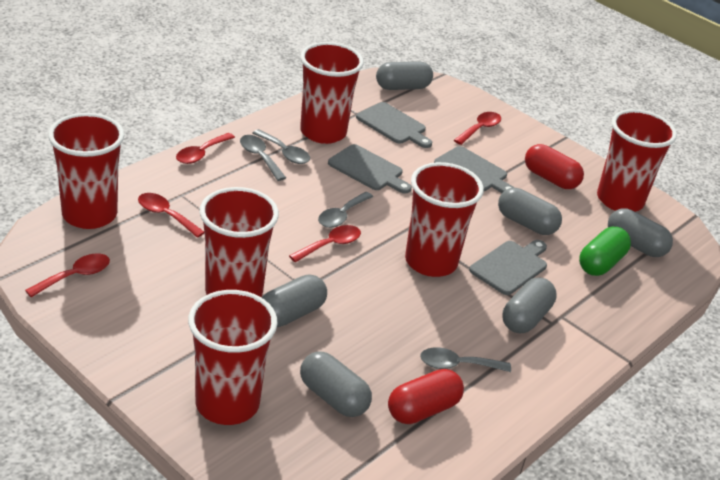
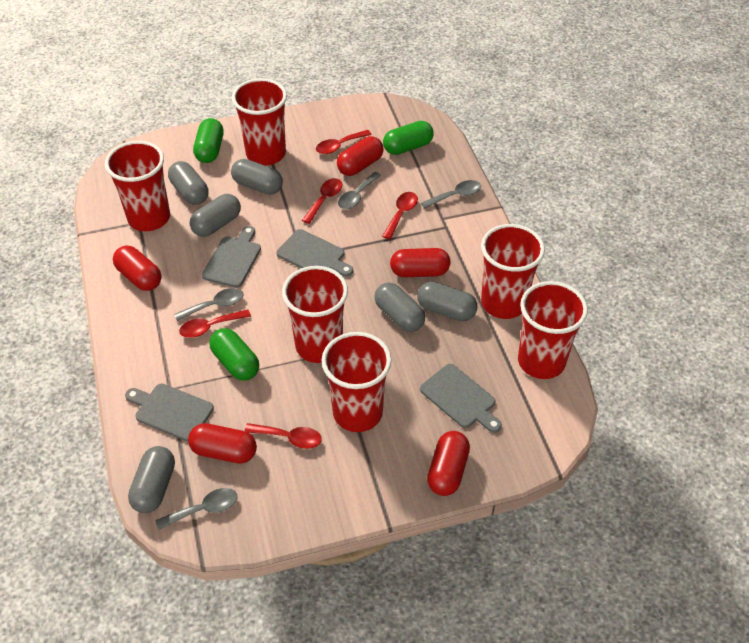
green capsule: [579,227,631,276] = 1 -> [193,118,224,163] [209,328,259,381] [383,121,434,155] = 3
red capsule: [388,369,464,424] [525,144,584,189] = 2 -> [113,246,162,291] [188,423,257,464] [337,136,383,176] [390,248,451,277] [427,431,470,496] = 5

